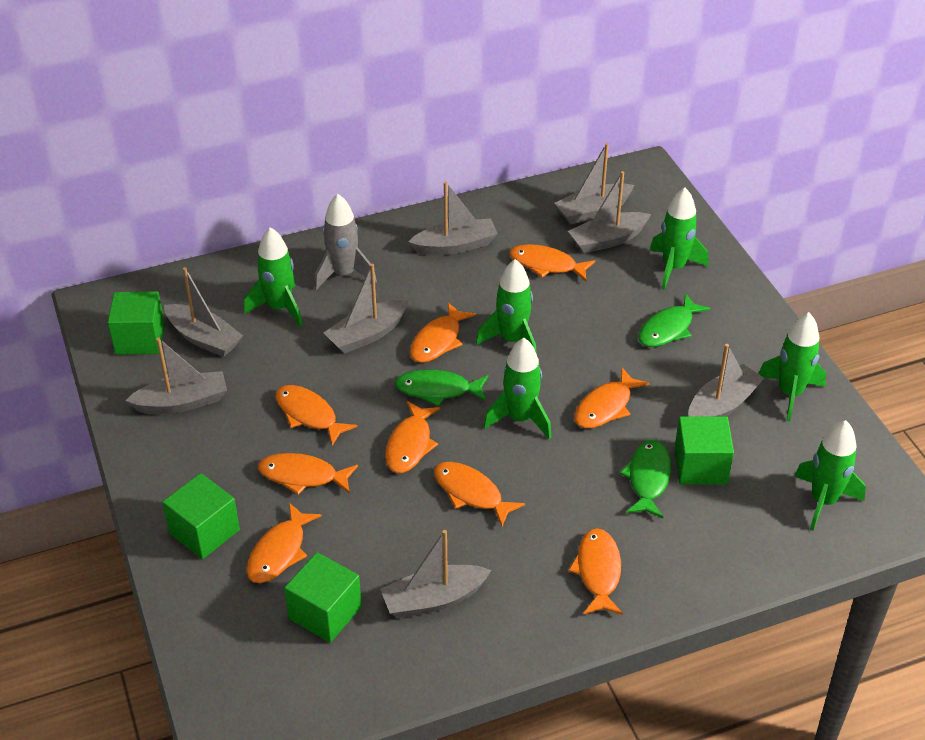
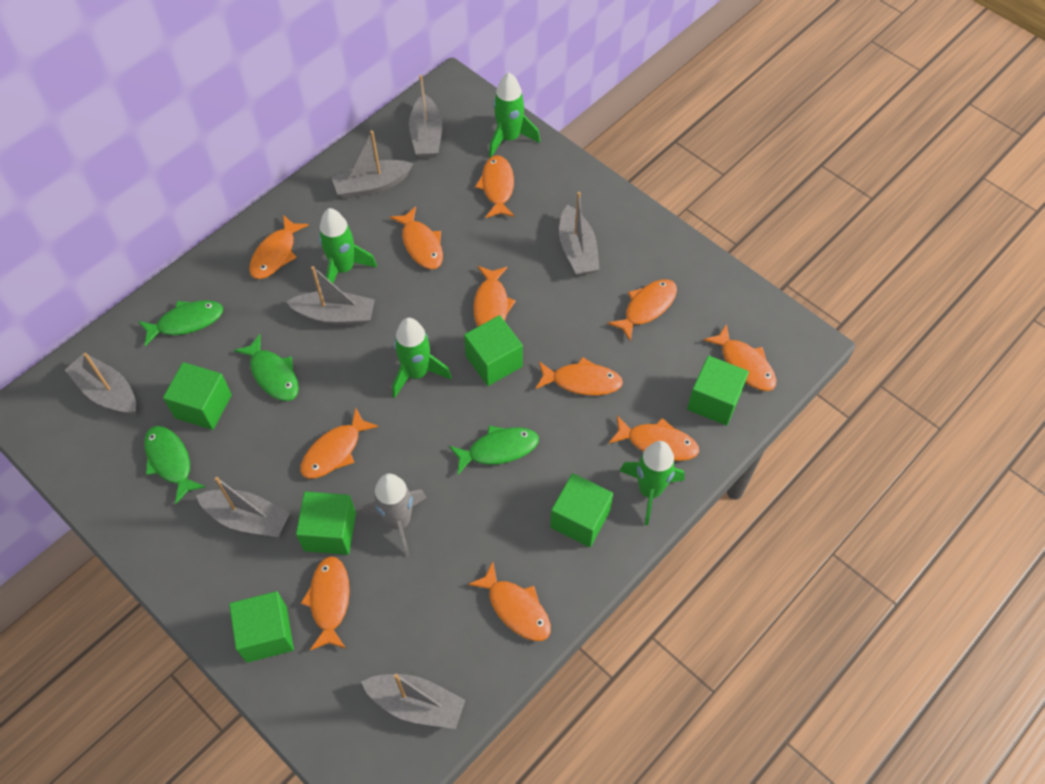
green cube: [108,291,165,355] [162,473,240,559] [284,552,362,643] [674,416,734,484] = 4 -> [163,362,232,430] [229,591,294,663] [296,492,356,555] [464,315,523,386] [550,473,613,547] [687,355,749,426] = 6
green fish: [394,370,488,407] [620,440,671,518] [638,293,711,347] = 3 -> [138,300,223,346] [144,426,206,504] [234,334,299,401] [449,426,539,474] = 4
green rocket: [244,227,303,328] [476,259,537,354] [483,338,551,439] [650,187,709,290] [759,312,826,422] [795,420,866,531] = 6 -> [319,208,377,283] [392,318,452,398] [489,72,540,157] [620,441,685,525] = 4
grey boat: [125,338,227,414] [164,267,243,357] [324,264,408,354] [380,530,491,618] [409,181,498,255] [554,143,635,225] [568,171,651,253] [688,344,764,416] = 8 -> [65,353,136,414] [196,477,290,537] [286,266,375,325] [331,130,413,199] [361,674,465,729] [409,75,442,158] [559,192,600,275] = 7
orange fish: [246,503,322,583] [258,453,358,495] [275,385,357,446] [385,401,440,473] [410,303,476,363] [434,462,525,526] [509,244,595,281] [568,528,623,615] [574,367,649,428] = 9 -> [249,215,309,279] [300,408,379,479] [301,556,350,650] [390,206,443,269] [468,562,551,641] [473,266,516,326] [475,155,514,218] [536,357,623,396] [607,279,677,342] [609,415,699,461] [704,324,776,391] = 11

